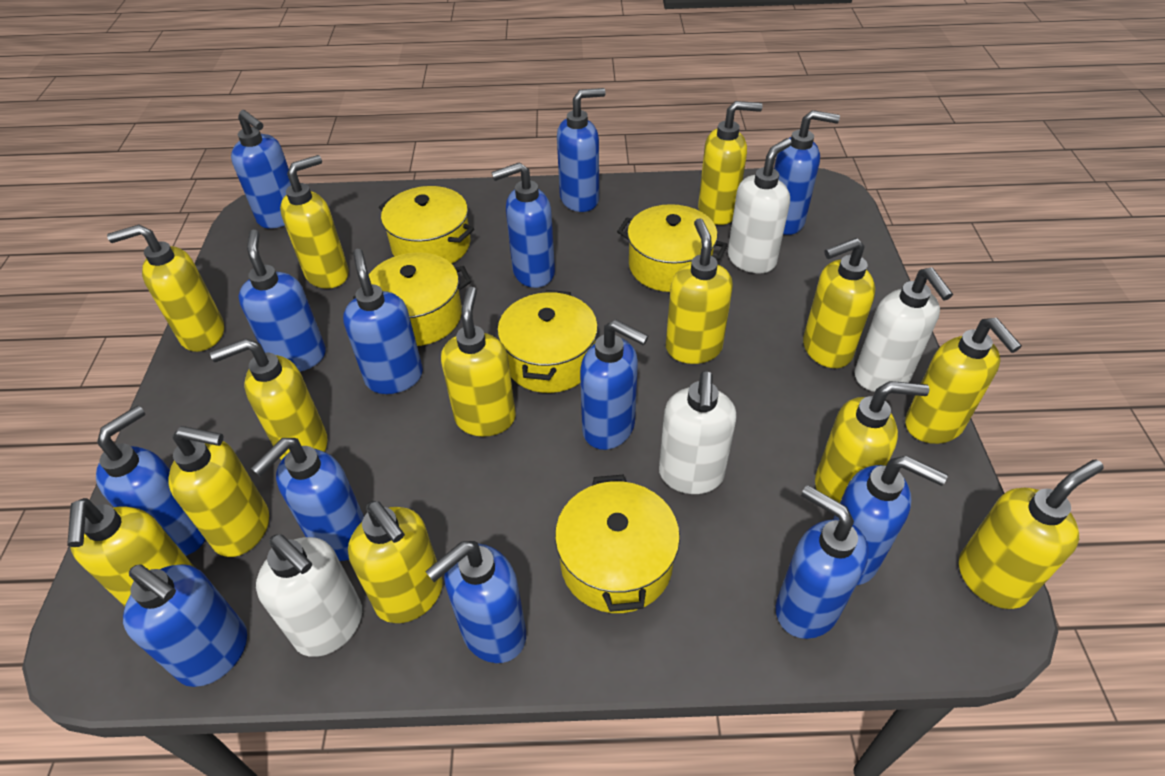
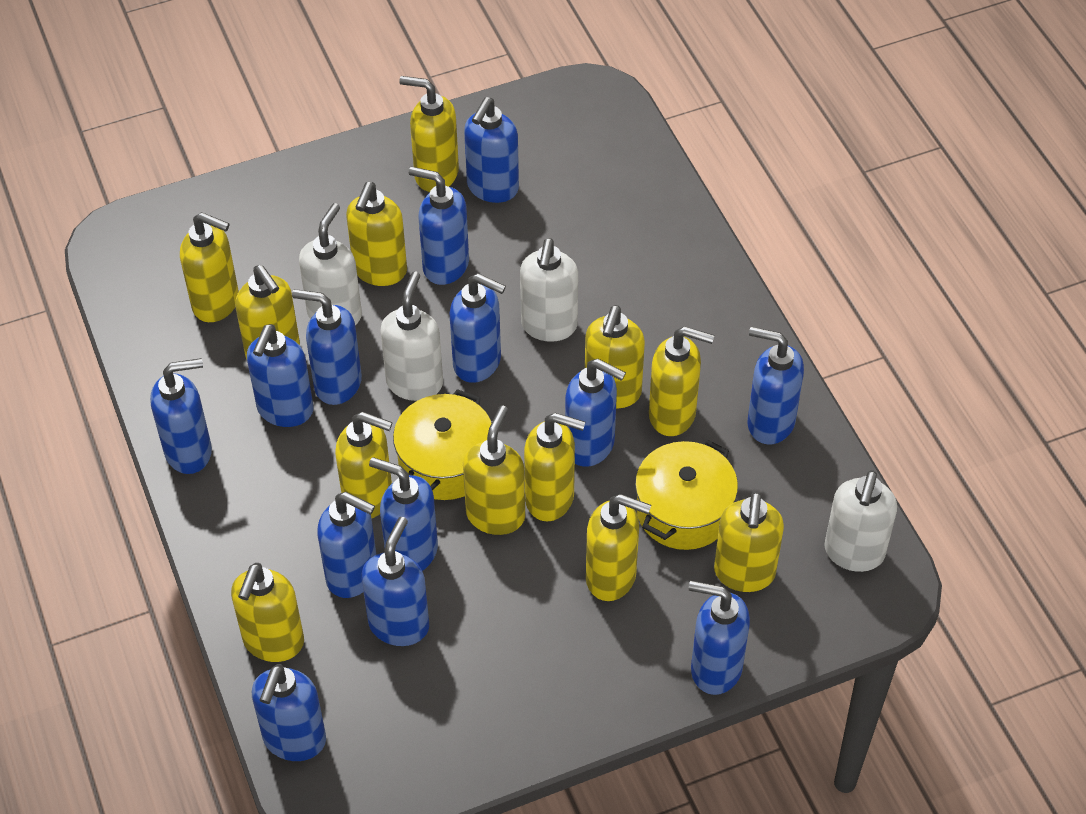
yellow pot: [353,252,471,346] [379,186,474,264] [497,290,598,393] [555,474,680,613] [617,204,728,292] = 5 -> [393,389,492,500] [635,439,738,550] = 2
yellow soap dispenser: [67,498,194,606] [107,225,224,352] [168,426,269,557] [210,338,327,460] [280,155,349,289] [348,501,443,623] [441,287,516,437] [666,218,733,364] [698,101,763,225] [803,238,876,368] [815,381,930,503] [905,318,1022,444] [959,460,1104,609] = 13 -> [180,212,239,322] [231,563,304,662] [235,265,300,359] [335,412,392,518] [346,182,407,286] [399,76,459,192] [463,405,525,535] [524,413,585,521] [585,305,645,408] [586,494,651,601] [649,326,714,436] [714,492,784,592] = 12

